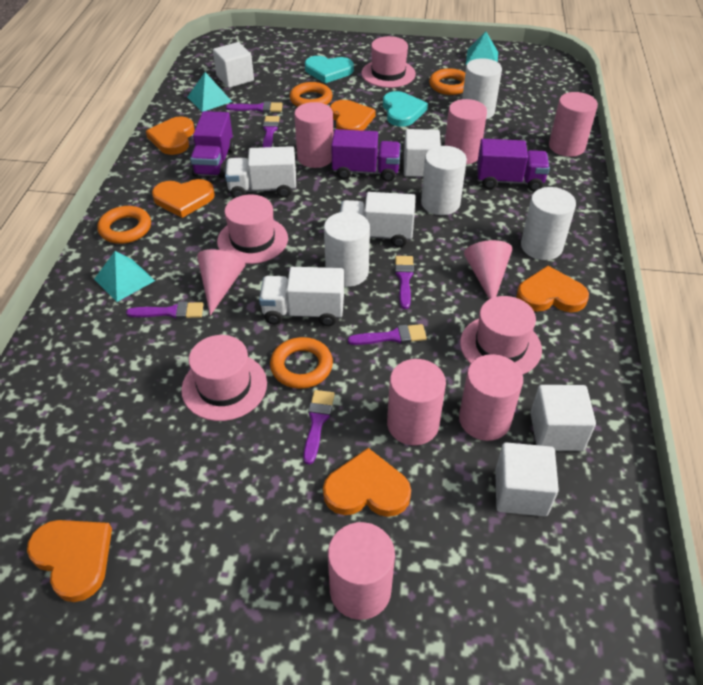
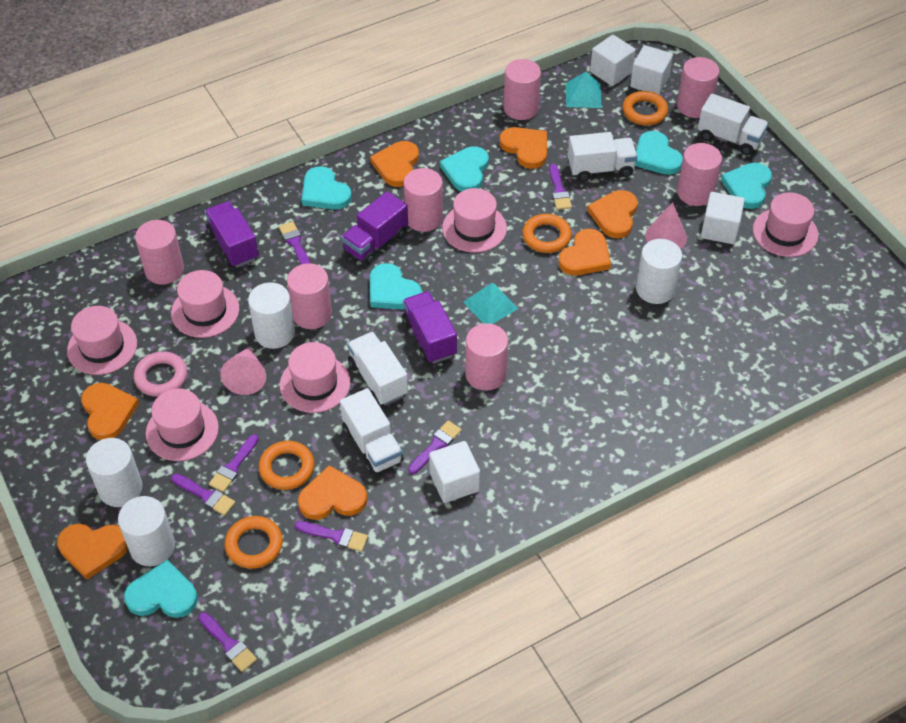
orange heart: [27,520,112,602] [146,116,195,155] [152,179,215,218] [323,448,411,517] [330,100,376,131] [516,266,589,312] = 6 -> [57,524,128,580] [81,383,139,440] [298,465,367,520] [370,141,419,187] [500,127,547,169] [559,229,611,275] [587,190,638,238] = 7
pink cylinder: [294,102,333,168] [328,522,395,620] [387,359,446,445] [445,99,487,164] [459,354,523,441] [549,92,598,157] = 6 -> [135,220,184,285] [287,263,332,329] [404,168,443,232] [465,323,508,391] [503,59,541,120] [677,57,719,118] [677,143,722,206] = 7
pink hat: [181,335,267,421] [217,195,288,264] [361,36,416,88] [460,296,542,374] = 4 -> [67,306,137,375] [146,389,219,461] [171,270,239,338] [280,342,351,413] [442,188,507,253] [753,192,818,257] = 6
pink ring: none = 0 -> [134,351,187,397] = 1
purple brush: [126,301,204,319] [226,101,283,112] [263,116,280,147] [303,390,335,464] [348,324,427,345] [395,256,414,309] = 6 -> [171,474,235,516] [199,612,257,672] [209,434,259,492] [279,221,310,264] [295,521,368,552] [408,420,462,474] [549,164,572,210] = 7
turquoise heart: [305,56,354,83] [383,91,428,127] = 2 -> [124,559,198,618] [302,166,352,210] [370,263,422,310] [440,146,489,192] [635,131,683,175] [721,163,772,209] = 6
turquoise pyramid: [94,251,155,302] [187,72,232,112] [466,32,498,65] = 3 -> [463,283,519,324] [566,72,601,108] = 2
white truck: [225,146,296,198] [259,267,344,326] [340,192,415,247] = 3 -> [340,388,403,475] [347,332,408,405] [568,132,638,182] [698,94,769,155] = 4

